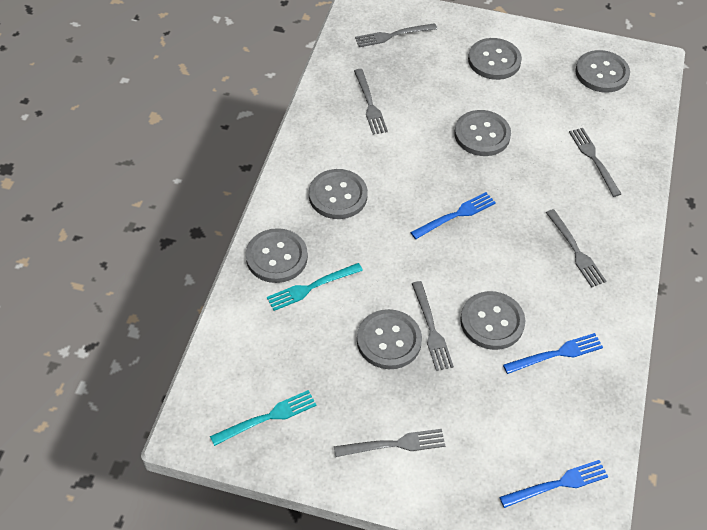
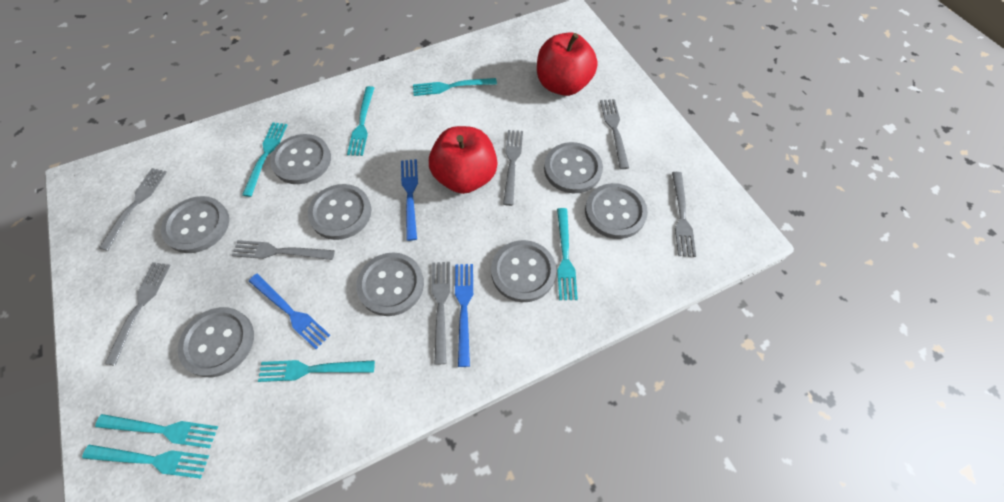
grey button: [246,228,308,283] [309,169,368,219] [357,309,422,369] [454,110,511,156] [460,291,525,350] [468,38,522,80] [575,50,630,93] = 7 -> [161,196,229,253] [178,307,254,377] [270,134,331,184] [308,184,371,240] [356,253,424,316] [491,240,556,302] [544,142,603,193] [585,183,648,239] = 8
grey fork: [334,429,445,457] [354,69,388,135] [355,23,437,47] [412,281,454,371] [546,209,606,287] [569,128,621,197] = 6 -> [99,168,167,251] [105,262,170,366] [232,240,335,260] [432,262,450,365] [503,130,523,206] [600,99,629,169] [672,172,696,257] = 7
red apple: none = 0 -> [429,126,498,194] [537,32,598,96] = 2
turquoise fork: [210,390,317,446] [267,263,363,311] = 2 -> [82,445,209,478] [95,414,218,448] [242,122,287,197] [258,360,375,382] [347,86,374,156] [413,78,497,96] [557,208,578,300] = 7

